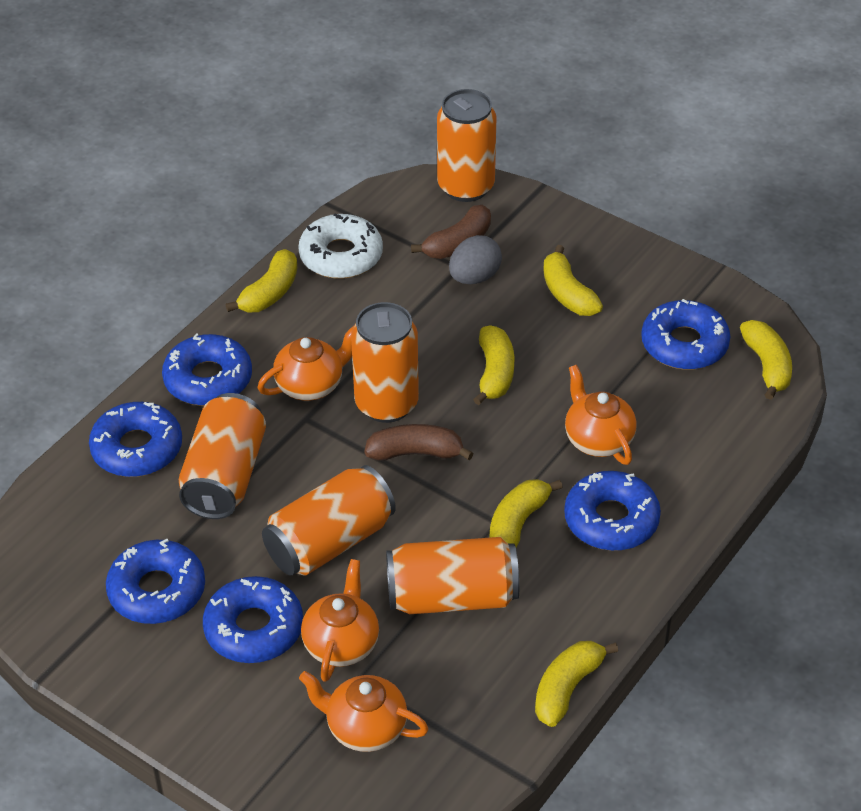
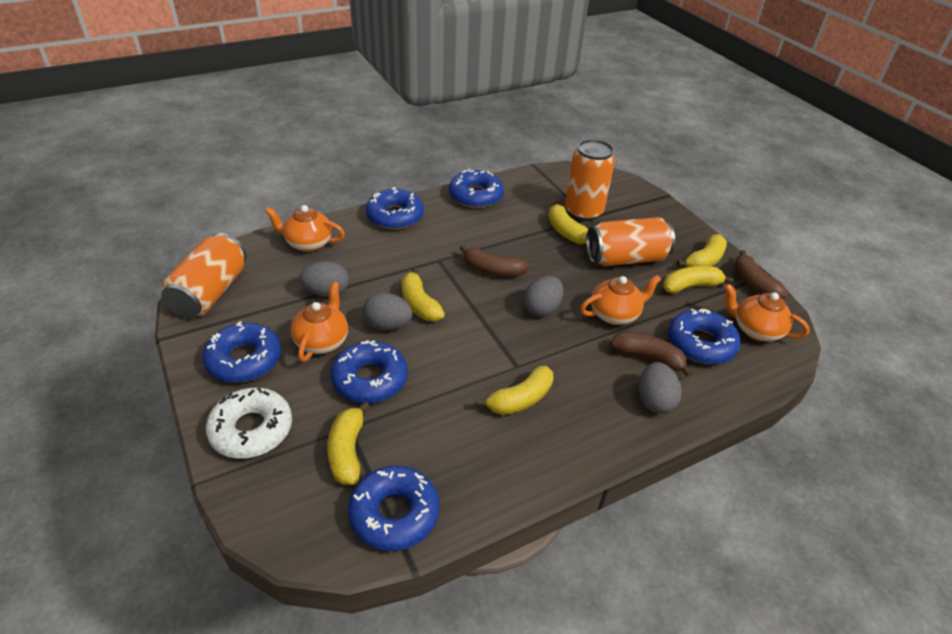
brown banana: [364,424,474,460] [411,205,491,259] = 2 -> [460,245,529,277] [610,332,692,377] [734,250,788,299] = 3
grey egg: [449,235,502,284] = 1 -> [299,261,349,297] [363,293,413,330] [524,276,564,317] [638,362,682,414] = 4
orange can: [179,393,266,519] [262,465,396,576] [351,302,419,423] [386,537,519,614] [437,89,497,202] = 5 -> [161,233,247,318] [565,139,615,221] [586,217,675,266] = 3

